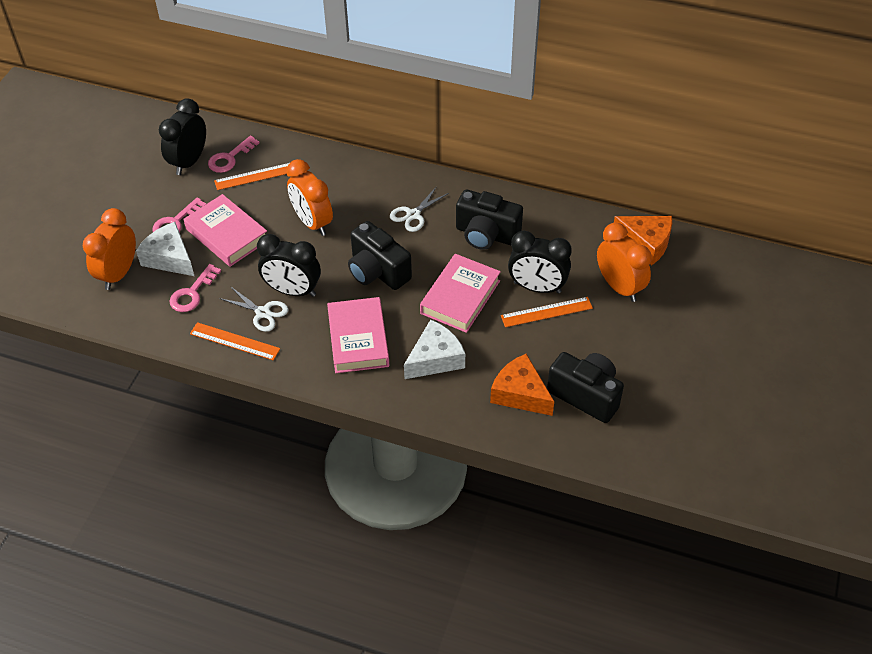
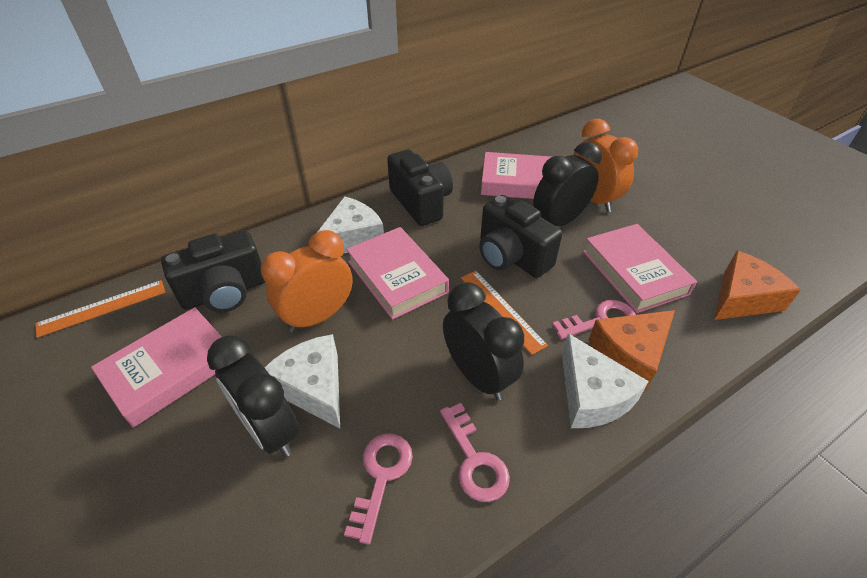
orange clock: [83,208,136,290] [286,159,333,236] [597,223,652,302] = 3 -> [261,230,353,333] [573,119,638,212] = 2
orange ruler: [190,322,280,361] [214,163,289,190] [501,297,593,327] = 3 -> [35,280,165,338] [461,271,548,355] = 2
pink book: [184,194,267,267] [327,297,389,373] [420,254,501,333] = 3 -> [91,307,222,428] [346,227,449,320] [481,152,551,199] [583,224,697,313] = 4
white cheese: [136,222,194,276] [404,319,465,379] = 2 -> [264,334,340,429] [318,196,384,254] [562,333,649,428] = 3
white scissors: [219,286,289,332] [390,186,449,232] = 2 -> none = 0

